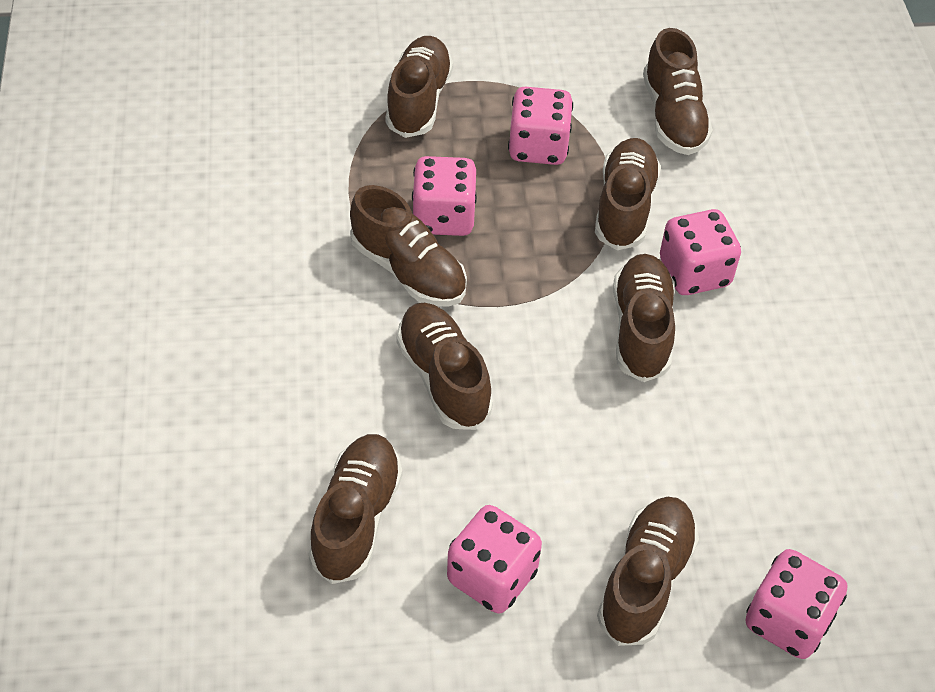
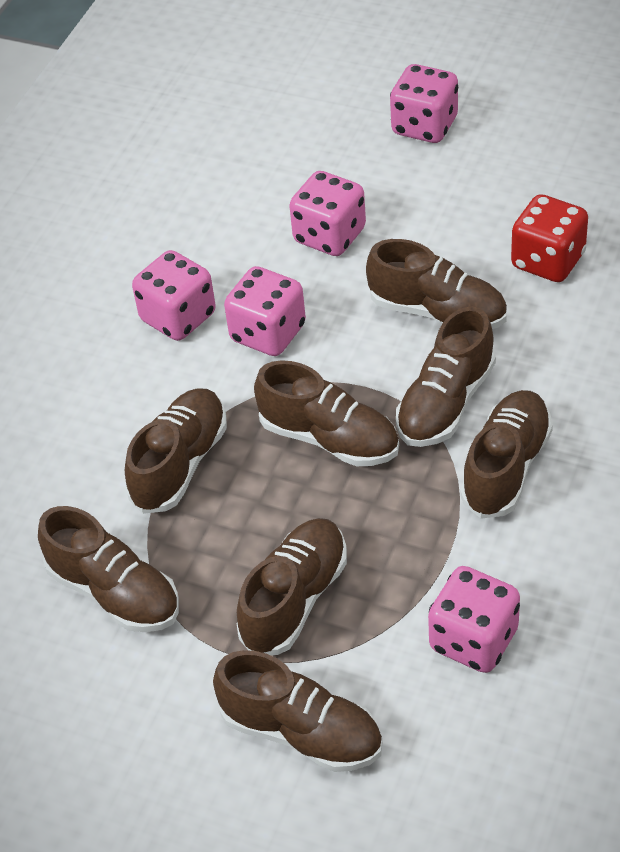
red dice: none = 0 -> [511,194,588,282] = 1

